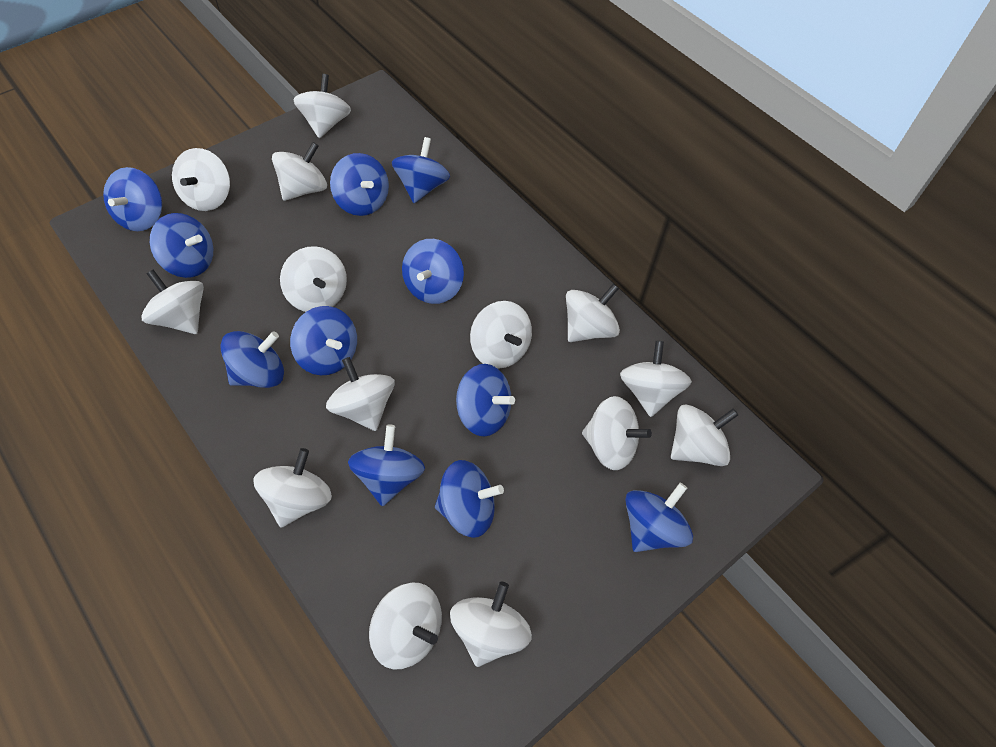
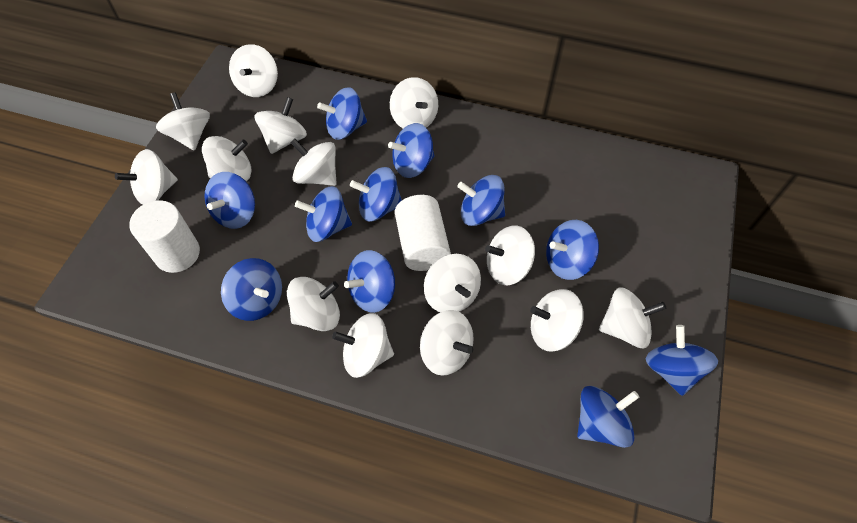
white cylinder: none = 0 -> [129,200,200,273] [395,195,451,271] = 2

